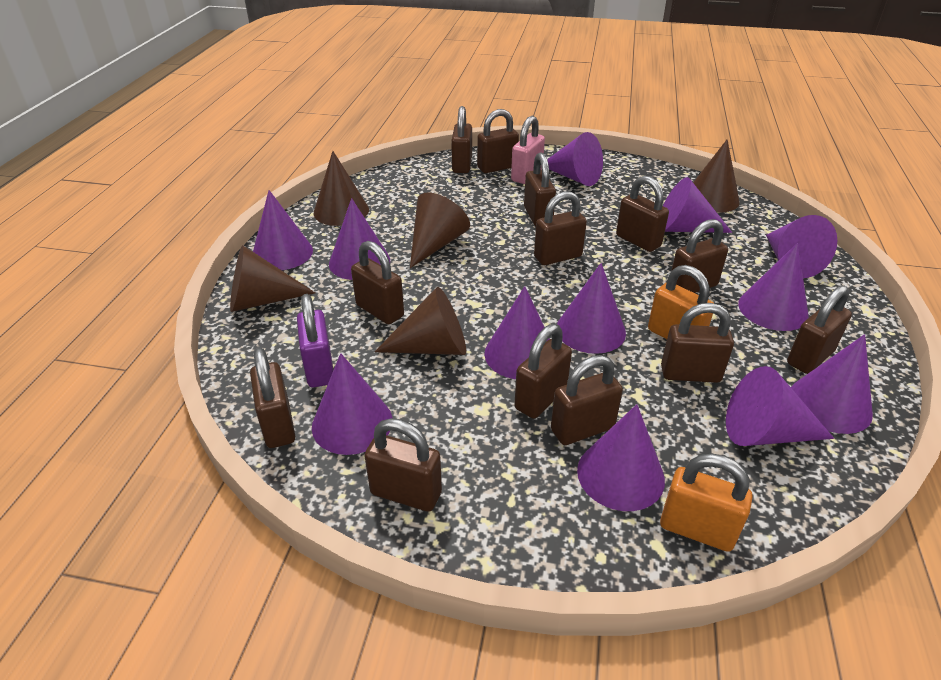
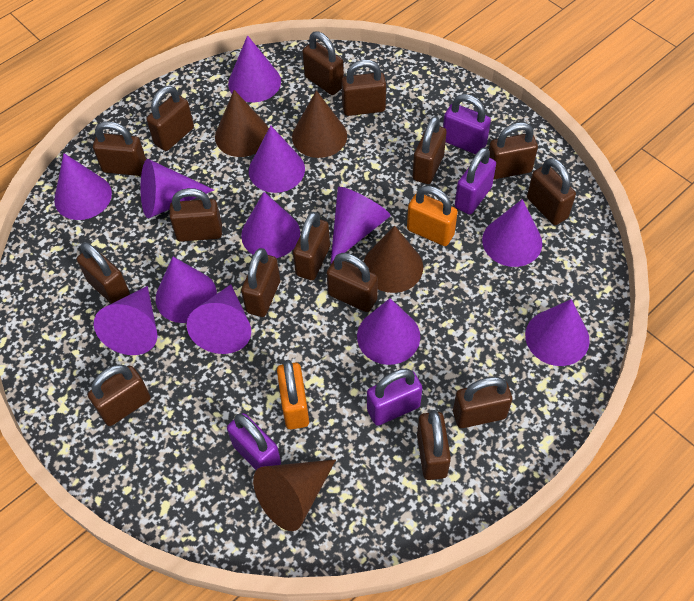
brown cone: [230,245,315,312] [313,151,369,226] [375,287,466,355] [410,192,470,268] [693,139,740,213] = 5 -> [215,90,269,157] [253,459,336,531] [292,90,347,158] [364,226,423,293] = 4
brown padlock: [250,347,295,448] [351,241,404,324] [364,418,442,511] [451,106,472,173] [477,109,519,173] [514,324,572,419] [524,152,556,226] [534,191,587,265] [551,355,623,445] [616,176,669,252] [661,303,734,383] [671,219,728,293] [787,285,852,374] = 13 -> [77,242,130,304] [88,364,151,426] [93,121,146,176] [146,86,194,151] [169,188,222,242] [241,248,280,317] [293,212,330,280] [302,31,344,95] [327,253,378,312] [341,60,386,116] [413,116,447,184] [417,410,451,480] [453,377,512,428] [489,122,538,179] [527,158,576,225] = 15
pink padlock: [511,116,545,184] = 1 -> none = 0
purple padlock: [297,294,333,387] = 1 -> [227,413,281,470] [367,368,422,426] [443,94,491,154] [455,147,496,215] = 4

